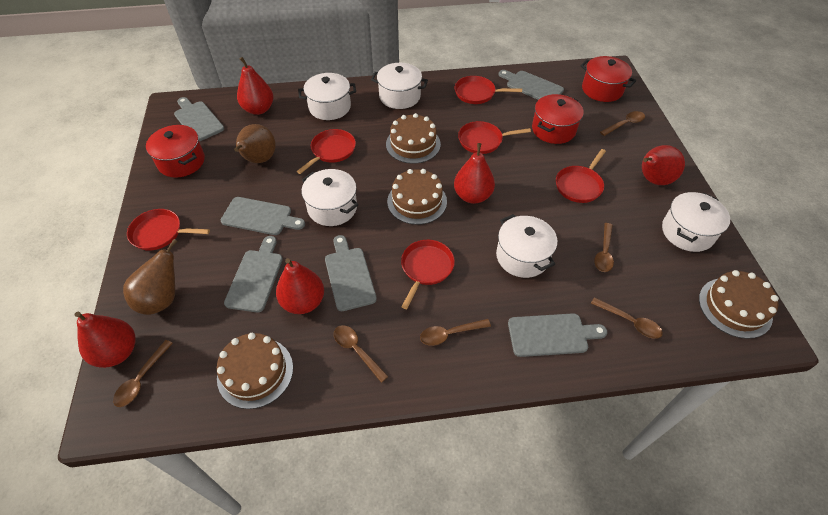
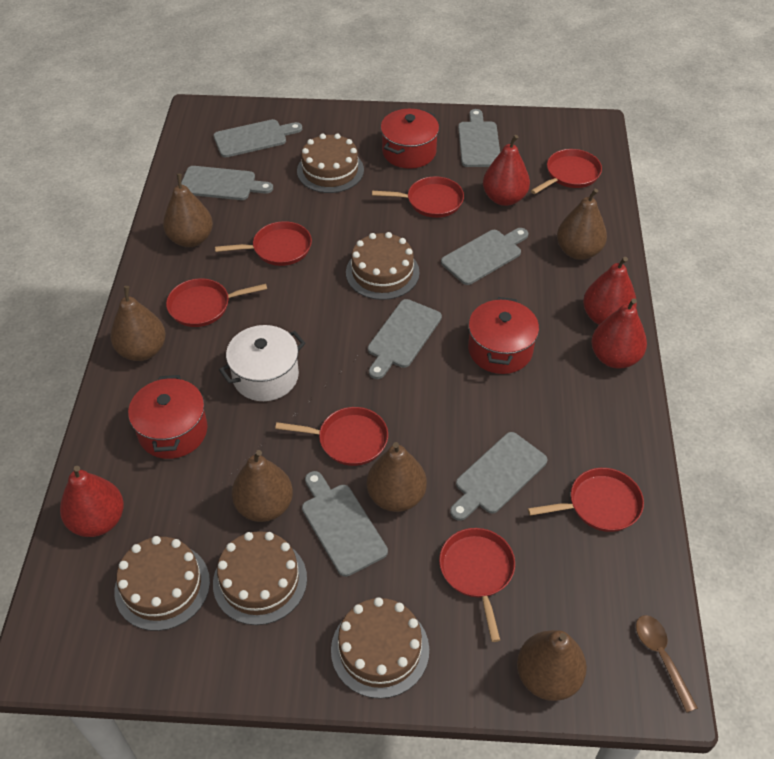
brown cake: [217,333,293,409] [386,113,441,164] [387,169,447,225] [699,270,779,339] = 4 -> [115,536,210,631] [213,531,307,625] [297,133,364,193] [331,597,429,699] [346,232,420,300] = 5
brown pear: [123,239,178,315] [234,124,276,163] = 2 -> [110,286,166,361] [163,174,213,247] [232,450,293,522] [367,442,427,512] [517,630,587,701] [557,189,607,260] = 6
brown spoon: [113,340,173,407] [334,325,389,383] [420,319,491,346] [591,297,663,339] [594,223,614,272] [600,111,645,136] = 6 -> [636,615,698,713] = 1
grey cutting board: [174,97,224,142] [221,197,305,235] [224,236,283,312] [325,235,377,311] [499,70,564,100] [508,313,607,357] = 6 -> [181,166,273,200] [213,119,302,158] [302,471,388,577] [368,299,442,379] [441,228,528,285] [450,432,547,521] [458,109,500,167] = 7
red pan: [127,209,210,251] [297,129,356,174] [401,240,455,309] [455,76,522,104] [458,121,531,154] [556,149,606,203] = 6 -> [166,278,267,327] [215,221,312,266] [275,407,388,466] [372,176,464,218] [439,528,515,642] [528,468,644,532] [531,149,602,194] = 7
red pear: [75,312,136,368] [237,57,274,115] [276,258,324,314] [454,143,495,204] [642,145,685,185] = 5 -> [60,466,124,537] [483,135,530,206] [583,257,637,325] [592,298,647,369] = 4
white pot: [298,73,356,120] [301,169,358,226] [371,63,428,109] [496,214,557,278] [662,192,730,252] = 5 -> [219,325,306,401] = 1

